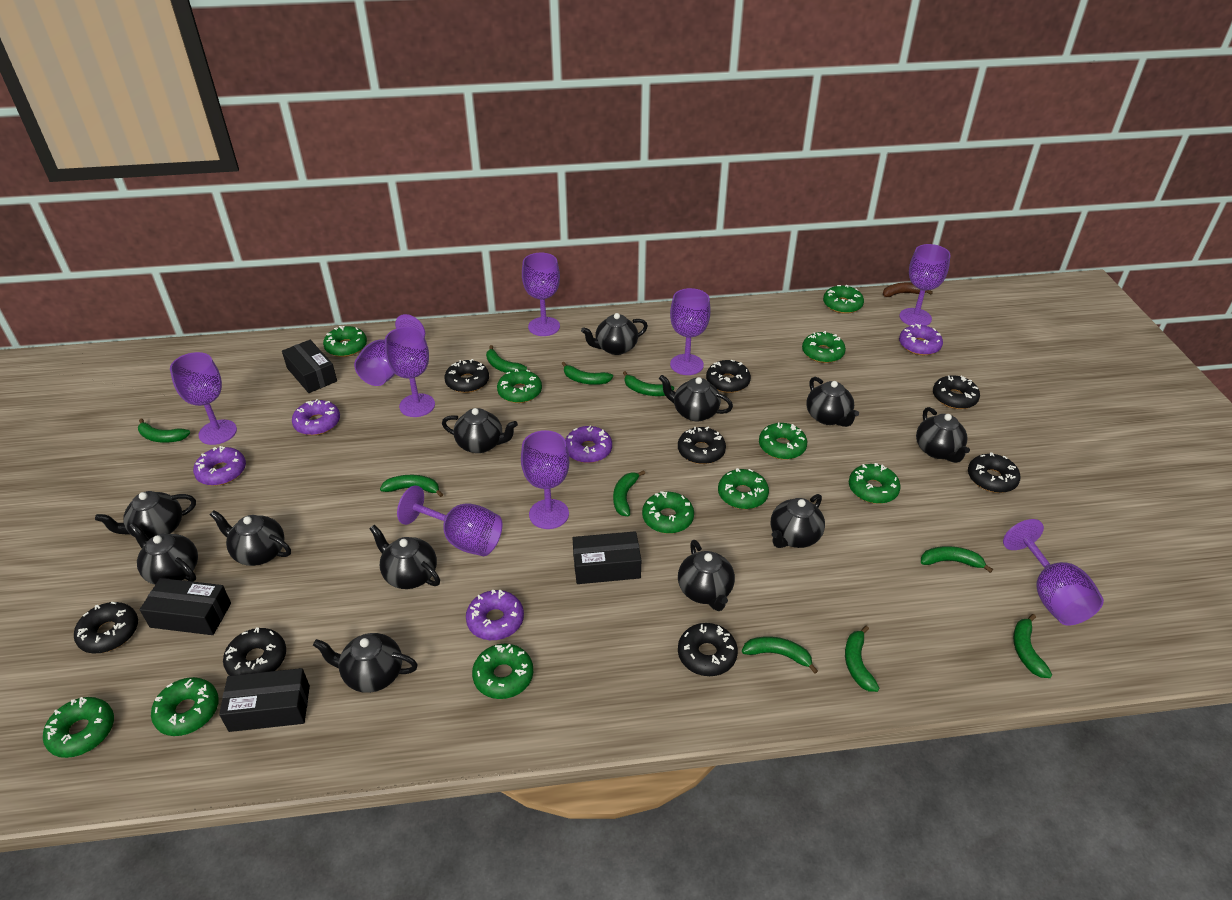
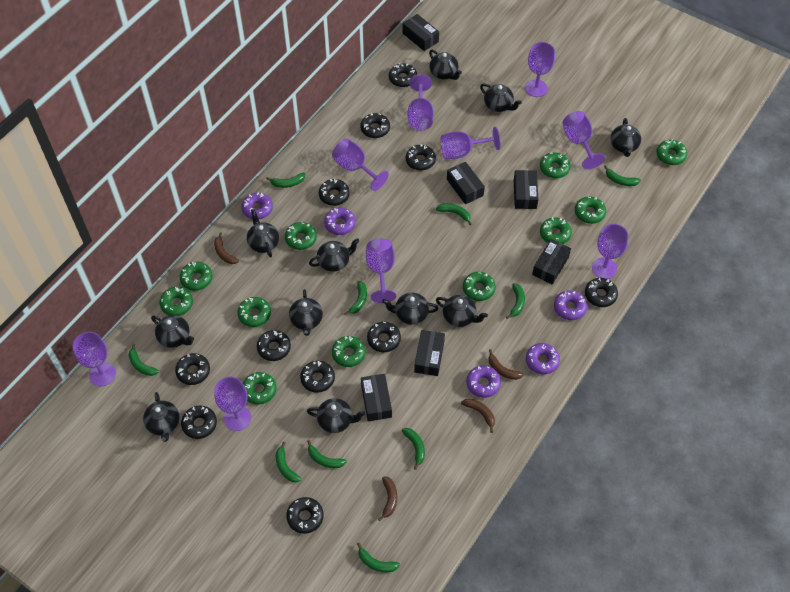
black box: [140,578,231,635] [219,668,310,732] [282,340,337,393] [573,531,641,584] = 4 -> [361,374,392,421] [403,14,439,51] [414,330,445,376] [447,162,485,204] [514,170,538,209] [532,239,571,285] = 6
black donut: [74,602,138,654] [223,627,286,676] [444,359,489,393] [678,427,726,464] [678,623,738,676] [706,360,751,393] [933,375,980,409] [968,452,1021,493] = 8 -> [175,353,210,385] [181,405,217,439] [257,330,291,361] [286,497,324,534] [300,361,335,393] [319,179,350,206] [360,113,390,138] [367,322,401,352] [389,63,417,87] [406,145,436,170] [585,278,618,307] = 11
black teapot: [95,491,196,539] [128,522,198,585] [210,510,291,566] [313,633,418,693] [369,525,440,589] [442,408,518,453] [581,313,648,355] [659,375,733,421] [678,540,735,611] [771,494,825,548] [807,377,859,427] [916,407,970,463] = 12 -> [143,392,180,442] [151,315,194,348] [247,209,279,257] [289,289,323,336] [307,398,365,433] [309,238,359,272] [382,293,438,325] [429,50,462,80] [436,295,488,327] [480,83,522,112] [610,118,641,157] = 11
brown banana: [883,282,933,297] = 1 -> [214,233,239,264] [378,476,397,521] [461,398,495,433] [488,349,524,380] = 4

